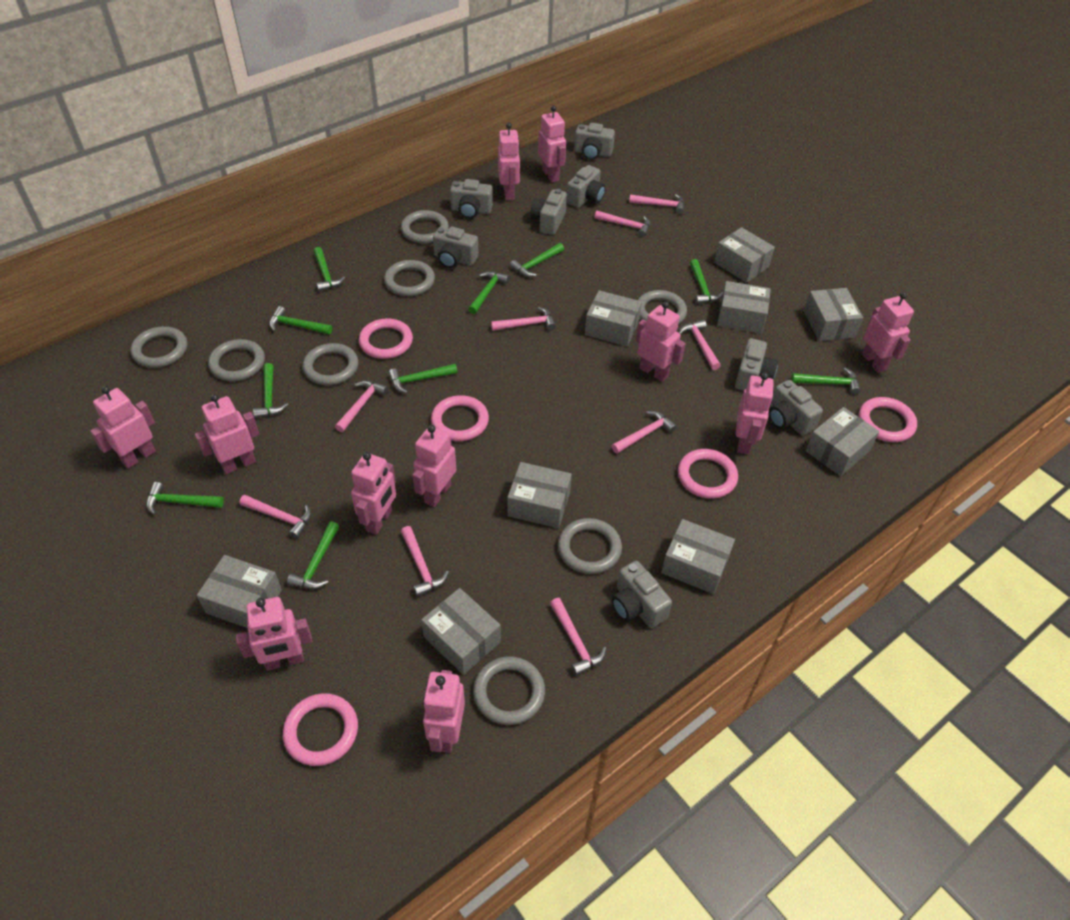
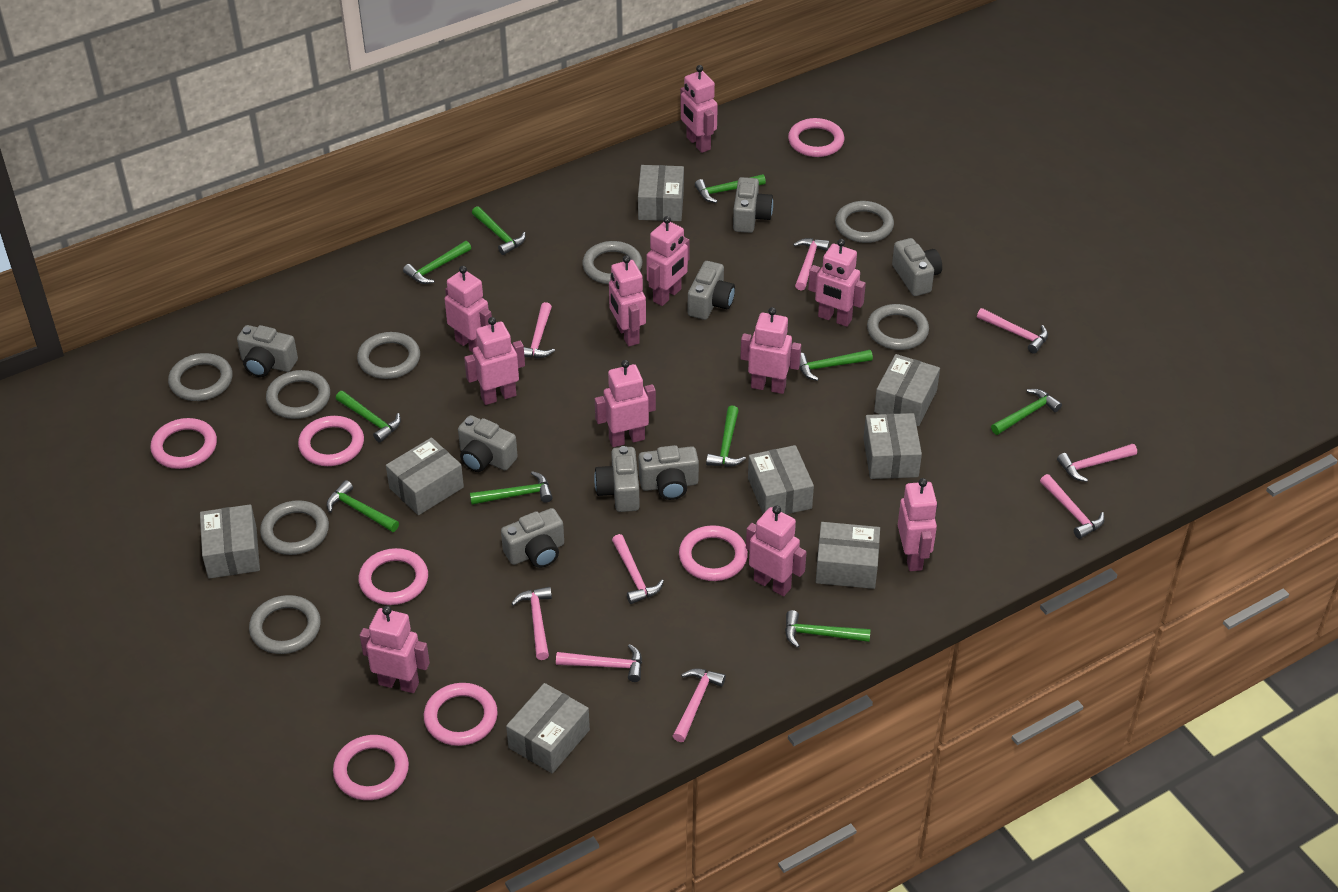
grey box: [197,555,282,628] [421,588,501,675] [507,462,572,528] [585,290,642,347] [661,519,735,594] [714,227,775,283] [717,281,771,334] [804,288,863,341] [805,407,879,476] = 9 -> [200,504,260,579] [386,437,464,515] [506,683,590,773] [638,165,684,221] [748,445,814,514] [816,522,880,589] [863,413,922,479] [874,354,940,426] = 8
pink ring: [283,693,358,766] [359,319,413,359] [431,395,489,441] [678,449,738,499] [859,397,917,442] = 5 -> [150,418,217,469] [298,416,364,466] [333,735,409,800] [358,548,428,605] [424,683,498,746] [679,525,748,581] [788,118,844,157] = 7

